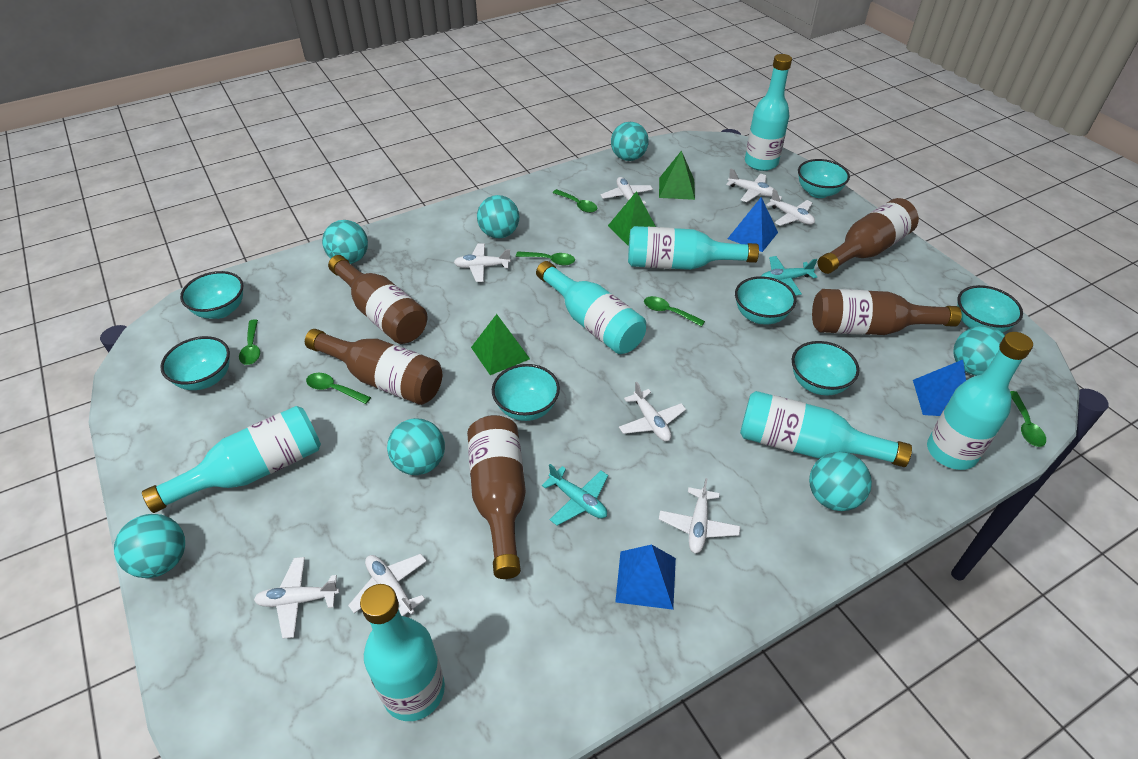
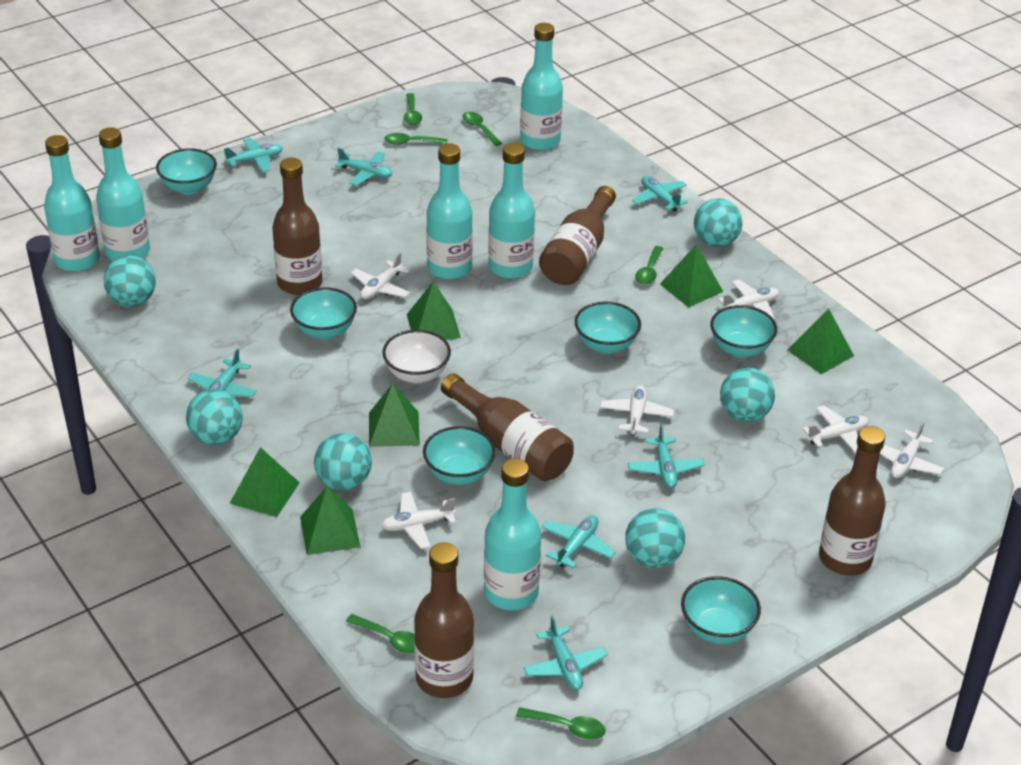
blue pyramid: [615,545,676,610] [728,197,778,252] [913,360,966,416] = 3 -> none = 0
green pyramid: [471,314,530,375] [608,191,656,246] [659,150,695,200] = 3 -> [230,447,300,517] [300,486,360,555] [369,383,420,447] [407,282,461,340] [660,244,723,307] [788,308,854,375] = 6
turquoise ball: [114,514,185,578] [322,220,368,264] [387,418,445,475] [477,195,519,238] [611,122,649,161] [809,452,872,511] [953,326,1005,376] = 7 -> [104,255,156,307] [186,389,243,445] [314,433,372,491] [625,508,685,568] [694,198,742,247] [720,367,775,422] = 6
turquoise bottle: [142,406,321,513] [360,584,445,721] [536,261,646,354] [628,226,759,270] [740,391,912,467] [745,54,792,171] [927,332,1033,470] = 7 -> [44,135,100,272] [96,127,150,261] [426,144,473,280] [484,458,541,610] [488,143,535,279] [520,23,563,151] = 6
turquoise bowl: [160,336,230,390] [180,271,243,319] [492,364,560,421] [735,276,796,325] [792,341,859,396] [798,159,850,198] [957,285,1023,333] = 7 -> [156,148,217,195] [290,287,357,340] [423,426,496,485] [575,302,641,354] [681,576,761,644] [710,305,777,358] = 6
turquoise plane: [542,464,608,526] [761,256,817,295] = 2 -> [187,348,257,397] [224,138,283,172] [335,148,392,186] [523,615,608,690] [541,515,616,569] [628,424,705,488] [632,176,688,212] = 7
white bowl: none = 0 -> [382,330,451,384] = 1
white plane: [254,557,339,639] [348,554,427,616] [454,243,511,282] [601,177,653,204] [619,382,686,441] [659,478,740,553] [726,168,775,202] [766,189,815,226] = 8 -> [351,252,410,299] [381,492,456,549] [600,385,674,436] [718,280,779,319] [802,405,868,454] [880,422,944,478] = 6

